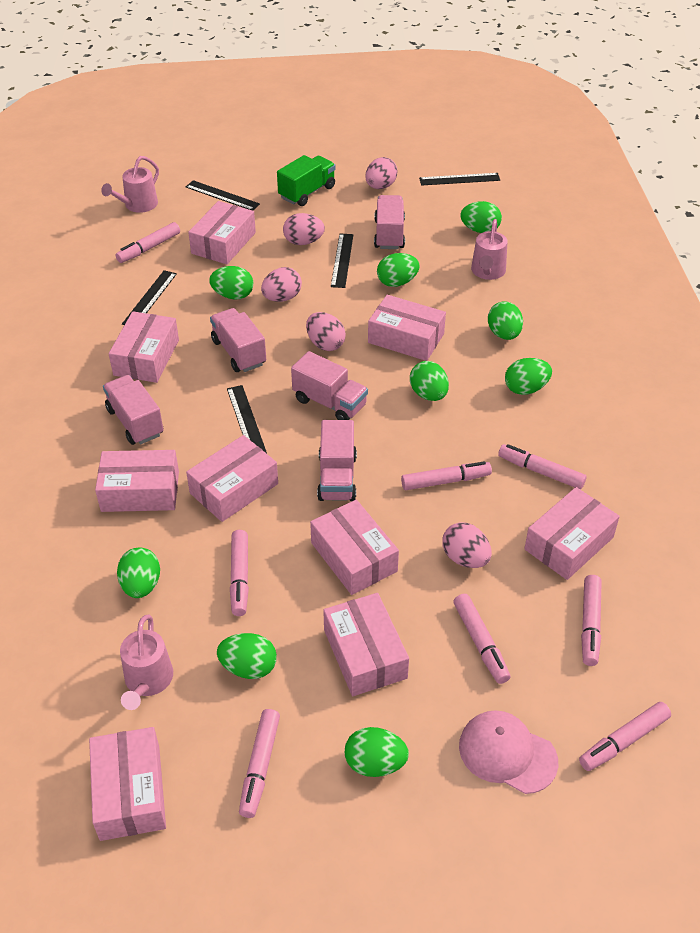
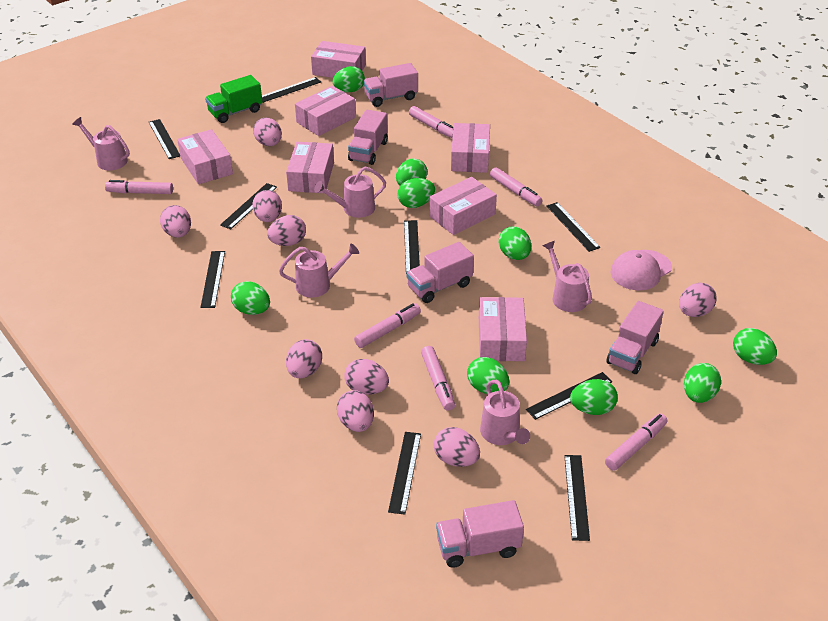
black ruler: [122,270,177,325] [186,180,260,211] [227,385,267,454] [331,233,353,288] [419,173,500,186] = 5 -> [149,119,180,159] [200,251,225,308] [220,183,277,229] [262,77,321,103] [388,432,421,515] [404,220,420,273] [526,372,612,420] [546,202,601,252] [564,455,590,541] = 9
pink box: [89,727,166,841] [95,450,179,512] [109,312,179,383] [186,435,278,522] [188,201,256,264] [310,499,399,595] [323,593,409,696] [368,295,446,361] [524,487,620,580] = 9 -> [177,129,233,184] [286,142,334,193] [295,86,356,136] [311,41,366,78] [429,177,497,235] [451,123,490,173] [479,297,527,361] = 7
pink egg: [261,267,302,302] [283,213,325,245] [306,312,346,351] [365,157,397,189] [442,522,492,568] = 5 -> [160,205,191,238] [252,190,282,222] [253,117,282,146] [267,215,306,246] [286,339,322,379] [337,390,374,432] [344,359,389,395] [433,427,480,467] [679,283,717,317] = 9
pink marker: [116,222,180,263] [230,530,249,616] [239,709,280,818] [401,461,492,490] [453,594,510,684] [498,444,587,489] [579,702,671,771] [581,575,602,666] = 8 -> [105,180,173,194] [354,303,421,348] [409,106,453,139] [421,346,455,411] [490,167,543,206] [605,414,667,471] = 6
pink watering can: [101,156,159,213] [120,615,173,710] [471,219,508,280] = 3 -> [72,117,130,170] [279,243,359,298] [314,166,386,218] [480,380,530,445] [543,241,592,312] = 5

